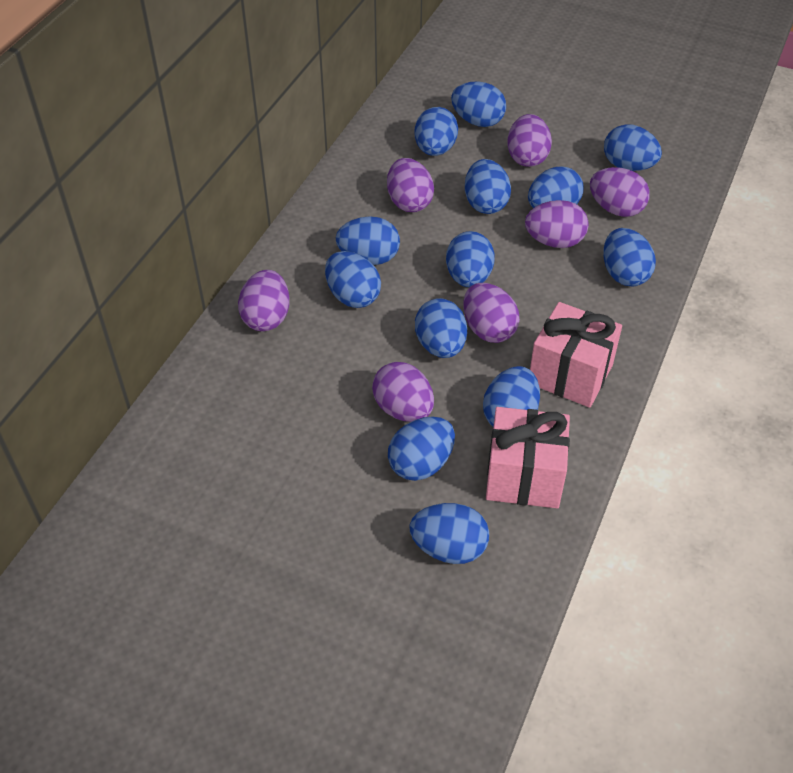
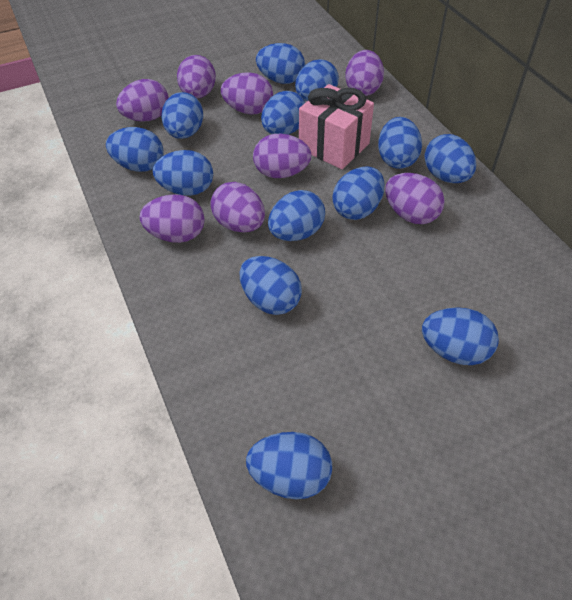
pink gift: [486,407,570,508] [530,302,622,408] = 2 -> [299,84,374,169] = 1
purple egg: [238,270,290,331] [372,362,434,422] [387,158,434,212] [463,283,520,343] [507,114,552,167] [525,200,589,248] [590,167,650,217] = 7 -> [116,79,169,122] [140,194,205,243] [177,55,216,98] [210,182,265,233] [221,72,273,115] [253,134,312,178] [345,50,384,96] [385,173,445,224] = 8

